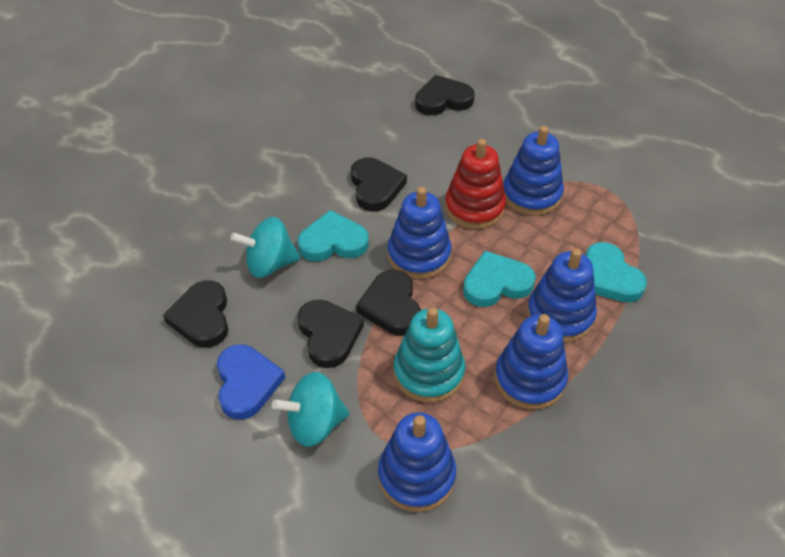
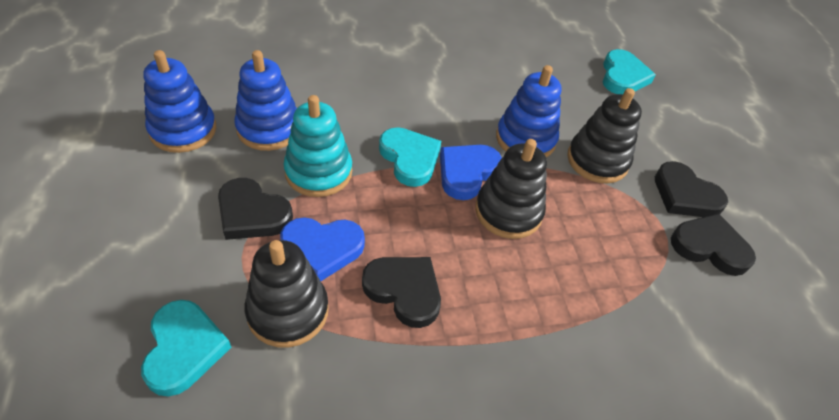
black heart: [163,280,229,348] [298,300,364,368] [351,157,407,211] [356,270,421,336] [415,75,475,115] = 5 -> [218,178,293,240] [362,257,441,328] [655,161,728,217] [671,214,756,276] = 4
black stacking toy: none = 0 -> [244,240,329,348] [475,139,547,239] [567,88,642,183] = 3
blue heart: [217,344,285,419] = 1 -> [280,217,365,281] [440,145,502,200] = 2
blue stacking toy: [378,412,456,512] [388,187,452,279] [495,314,568,409] [504,126,564,216] [527,248,597,342] = 5 -> [143,50,216,153] [234,50,297,151] [496,65,561,157] = 3
red stacking toy: [445,139,506,229] = 1 -> none = 0
turquoise spinning top: [230,217,300,278] [272,372,350,447] = 2 -> none = 0

